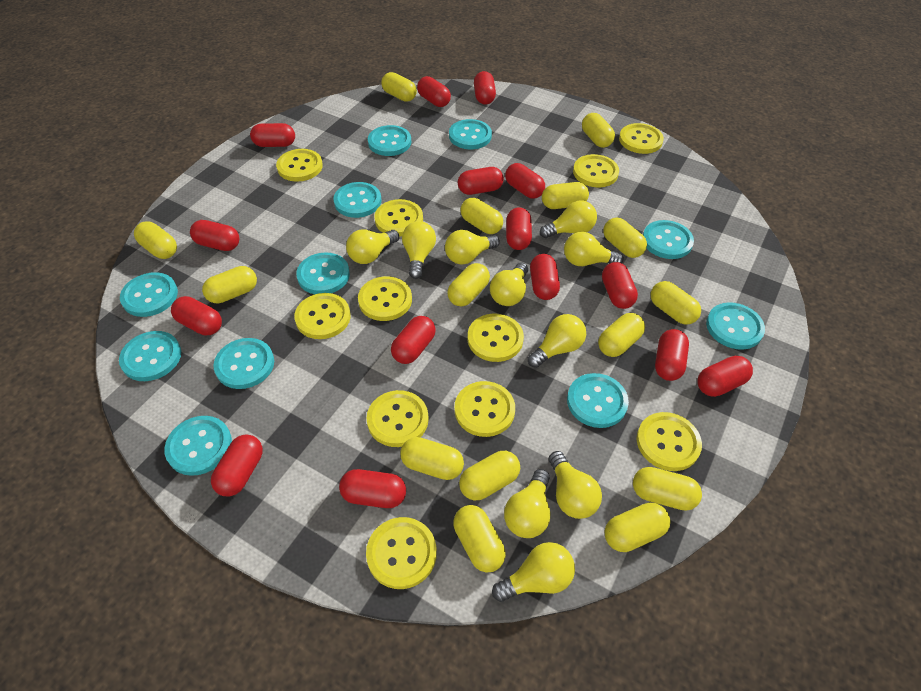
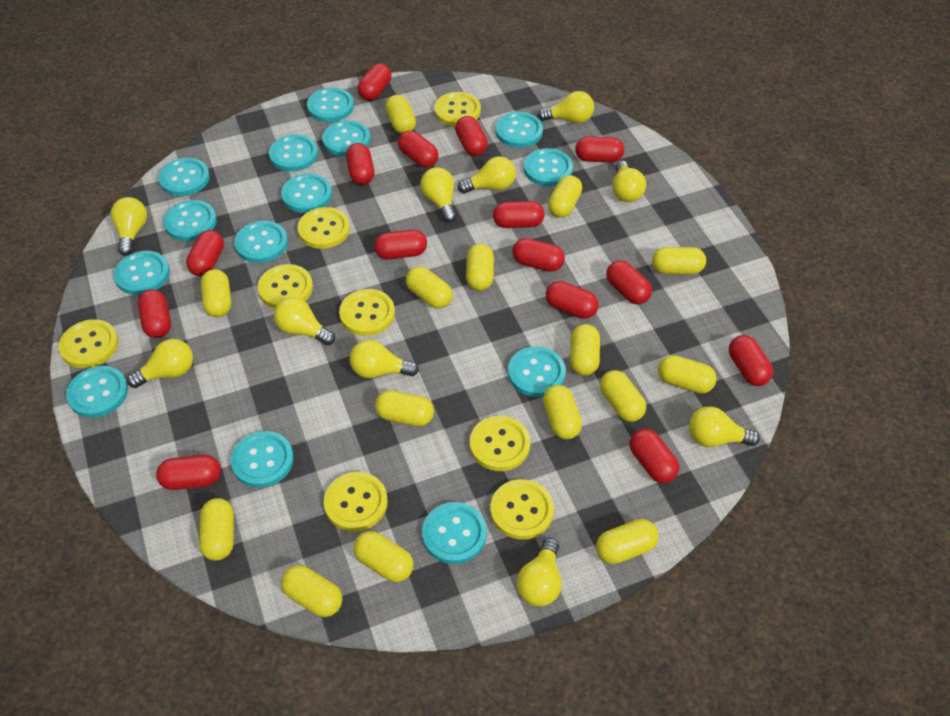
turquoise button: [119,331,181,381] [120,272,178,317] [164,416,232,476] [214,338,274,389] [296,252,350,294] [333,182,382,218] [368,125,411,156] [449,119,492,149] [567,373,629,428] [643,220,694,259] [706,302,765,350] = 11 -> [66,366,128,418] [114,251,170,295] [158,158,210,196] [163,200,217,241] [231,431,294,488] [234,221,288,263] [269,134,318,172] [281,173,332,213] [307,88,354,122] [322,120,370,157] [422,502,487,564] [495,112,543,148] [508,346,566,397] [524,148,573,186] = 14
yellow button: [276,149,323,182] [294,293,351,339] [358,276,412,321] [366,517,437,589] [367,390,429,447] [374,199,423,236] [455,381,515,437] [468,314,524,362] [573,154,619,187] [619,123,664,154] [636,412,702,471] = 11 -> [59,319,118,368] [258,264,313,308] [297,207,350,249] [324,472,388,531] [339,289,395,336] [434,92,481,126] [470,416,530,471] [490,479,554,540] = 8

